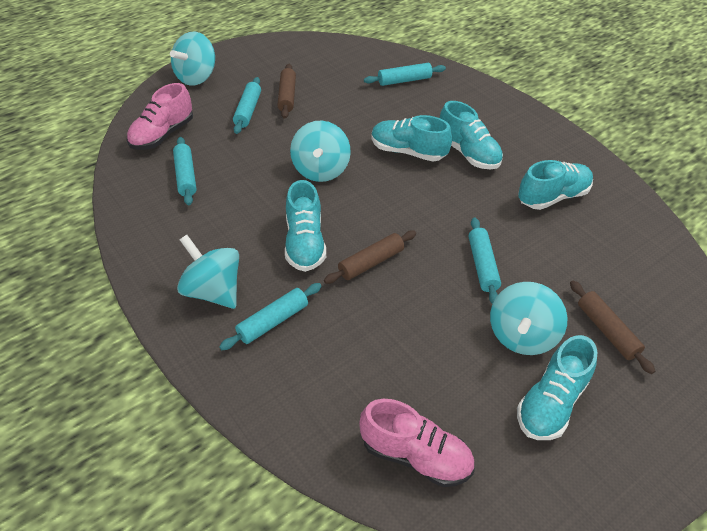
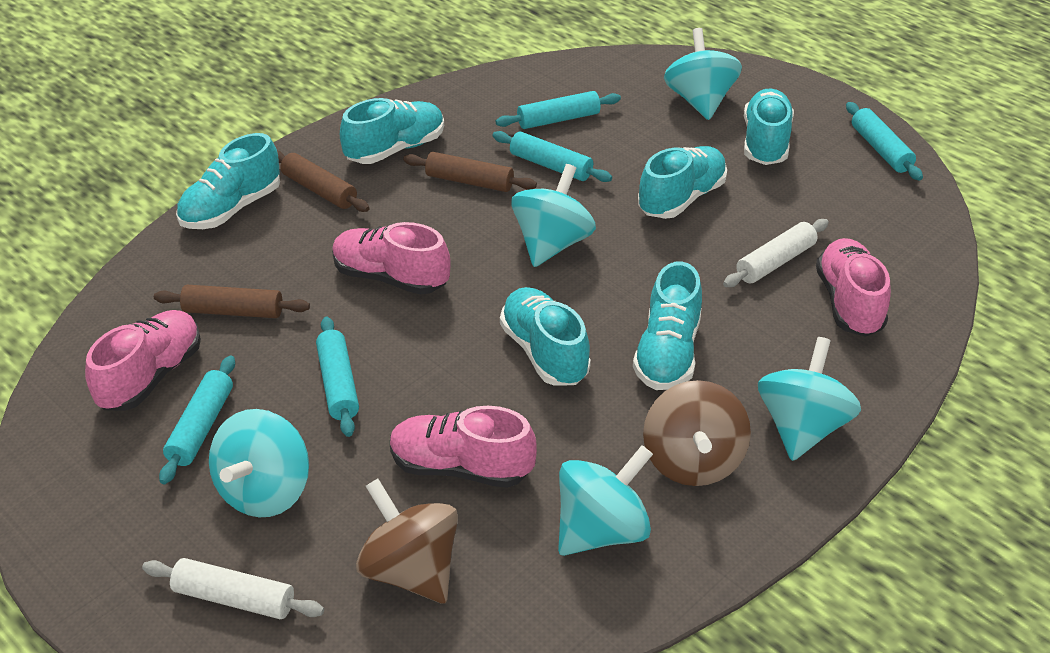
brown spinning top: none = 0 -> [356,478,458,603] [643,380,751,486] = 2
pink shoe: [127,83,193,150] [359,399,474,487] = 2 -> [85,310,201,411] [332,222,451,295] [390,406,537,488] [816,238,891,337] = 4
turquoise shoe: [285,180,326,272] [371,115,452,162] [440,101,503,169] [517,335,598,440] [518,160,593,210] = 5 -> [176,133,280,229] [340,98,444,164] [500,287,591,386] [633,262,702,390] [638,146,727,219] [744,89,794,165] = 6
turquoise spinning top: [170,31,215,86] [177,235,239,309] [290,121,351,182] [490,282,567,355] = 4 -> [209,409,309,517] [511,164,596,267] [558,445,653,556] [664,28,742,120] [758,337,861,461] = 5
white rolling pin: none = 0 -> [142,558,324,619] [723,219,829,287] = 2

